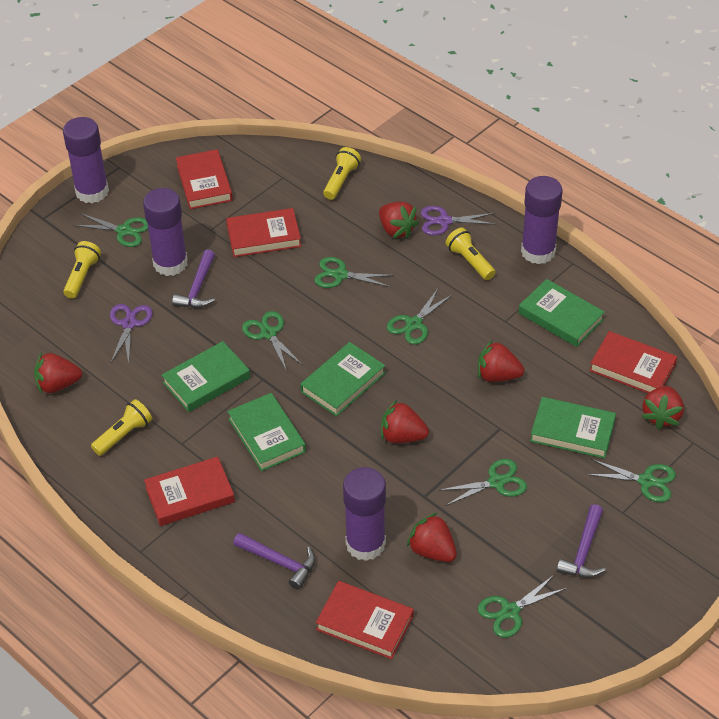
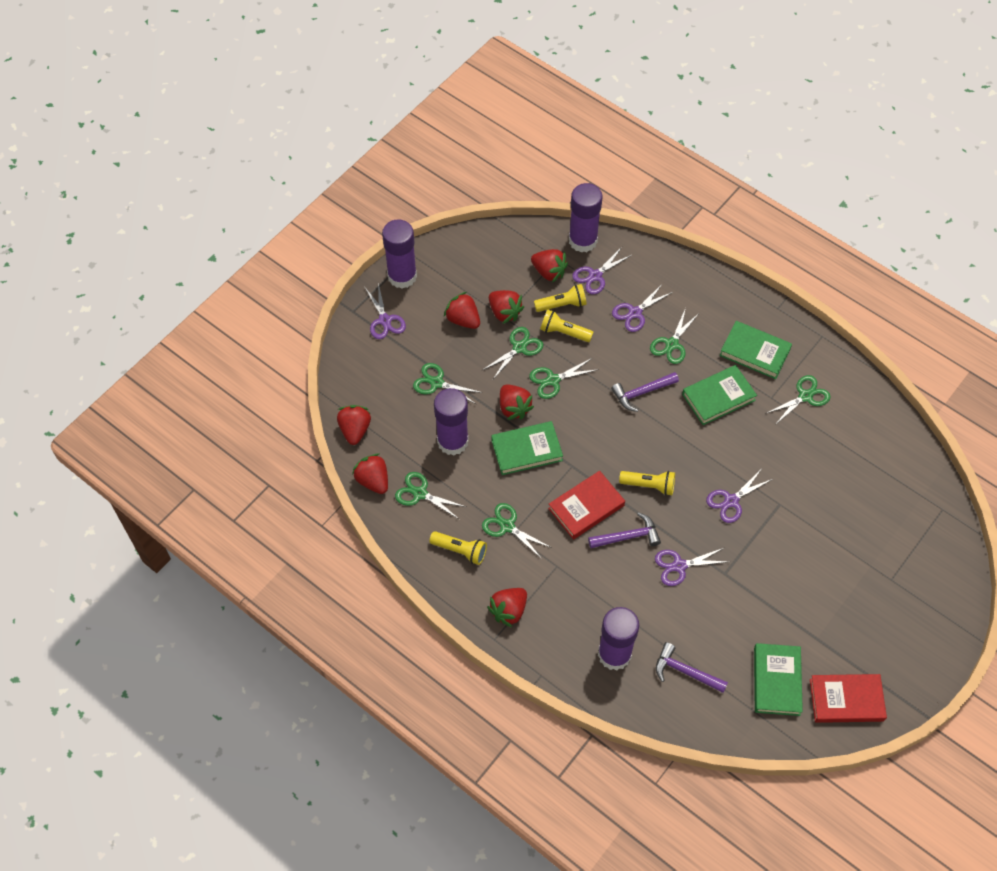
green book: [162,341,250,412] [227,393,306,471] [300,342,385,416] [519,279,605,347] [530,397,616,459] = 5 -> [491,421,563,475] [682,365,757,425] [720,321,792,379] [754,643,803,716] = 4
purple scissors: [110,304,153,364] [421,206,497,235] = 2 -> [365,283,406,339] [572,247,632,294] [612,283,673,332] [655,548,729,586] [706,470,772,523] = 5
red book: [144,457,235,526] [176,149,233,209] [226,208,301,257] [316,581,414,659] [589,331,677,394] = 5 -> [548,471,625,539] [810,674,887,723] = 2
red strawberry: [34,352,82,394] [379,202,419,239] [381,400,429,443] [407,513,457,562] [478,340,524,382] [642,386,684,430] = 6 -> [337,405,371,445] [352,454,388,494] [444,292,480,329] [487,588,527,627] [489,290,524,324] [500,385,534,420] [531,249,568,283] = 7

